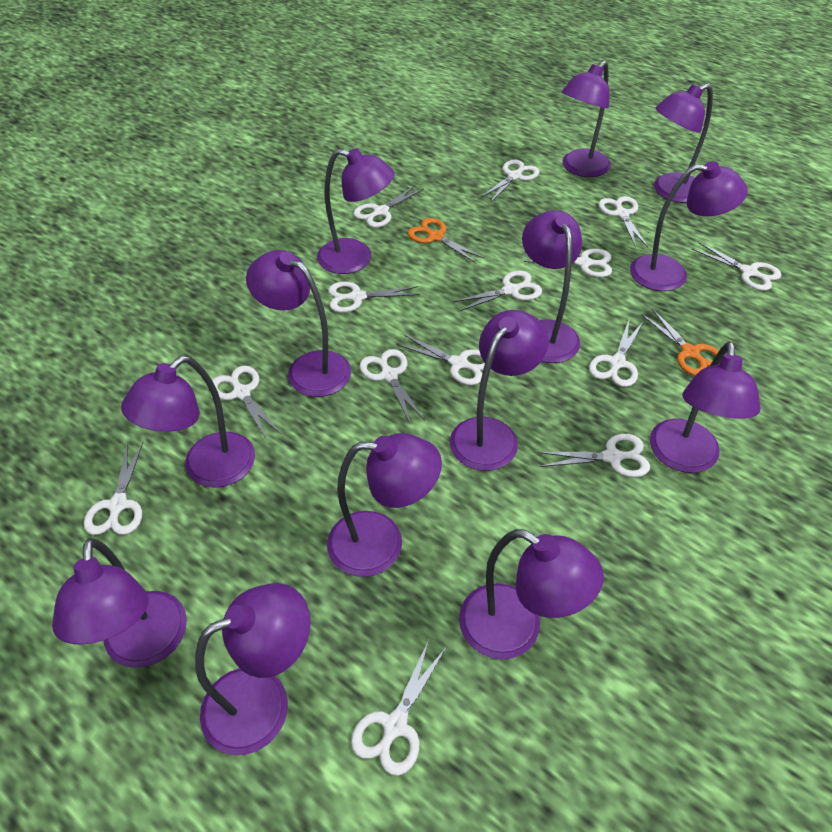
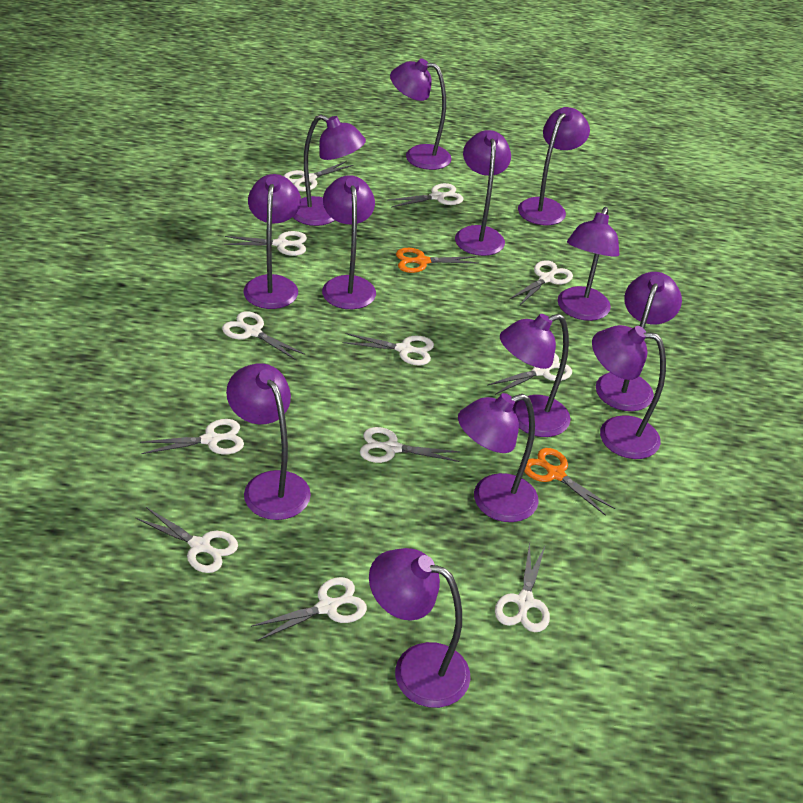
white scissors: [84,442,143,535] [212,366,281,440] [328,282,420,313] [351,640,446,776] [354,185,424,228] [360,349,425,425] [396,334,485,385] [453,271,542,311] [480,160,539,203] [524,249,612,277] [537,434,650,477] [589,320,643,387] [598,196,648,247] [692,242,781,291] = 14 -> [136,507,238,573] [140,419,244,455] [222,311,305,360] [224,231,307,256] [251,577,367,641] [284,161,353,192] [343,333,434,366] [360,427,460,463] [388,183,463,207] [488,353,572,395] [495,542,550,632] [510,260,573,305] = 12

